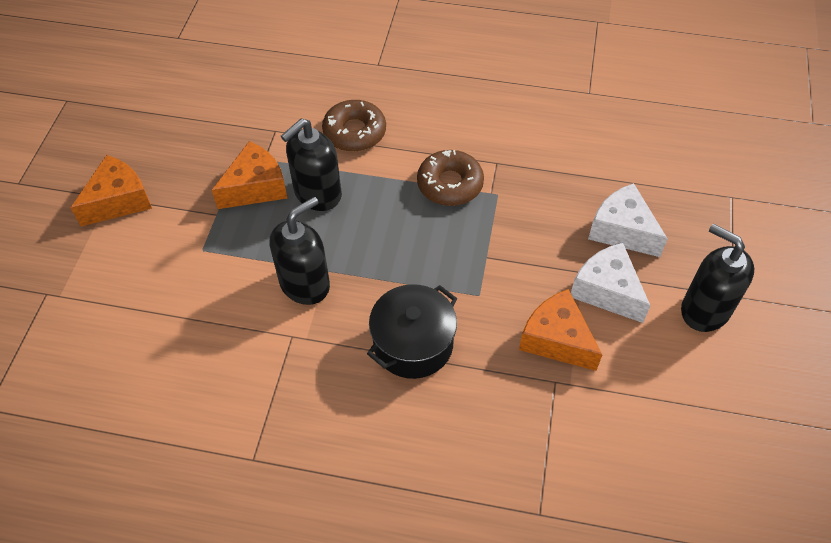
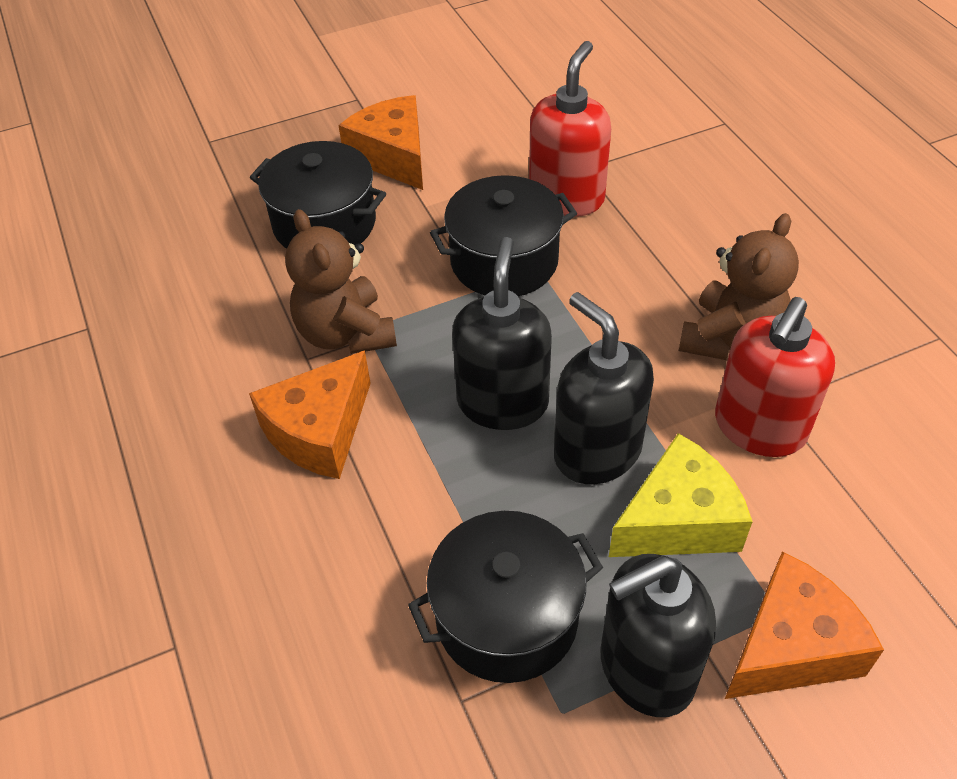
black pot: [367,284,458,379] = 1 -> [250,141,386,249] [408,511,603,683] [430,175,577,296] = 3
brown donut: [322,100,386,152] [417,150,484,206] = 2 -> none = 0
brown teddy bear: none = 0 -> [285,209,397,354] [679,213,799,360] = 2
red soap dispenser: none = 0 -> [529,41,611,217] [715,297,835,457] = 2
white cheese: [571,243,650,323] [588,183,668,257] = 2 -> none = 0
yellow cheese: none = 0 -> [609,433,753,557] = 1

